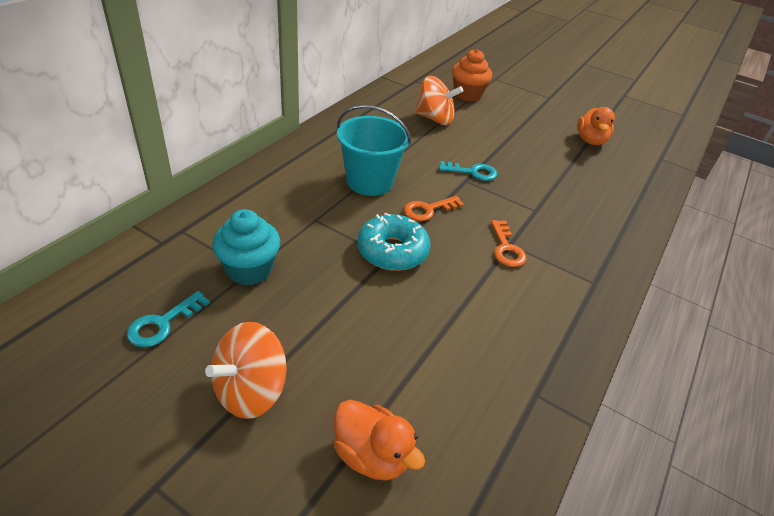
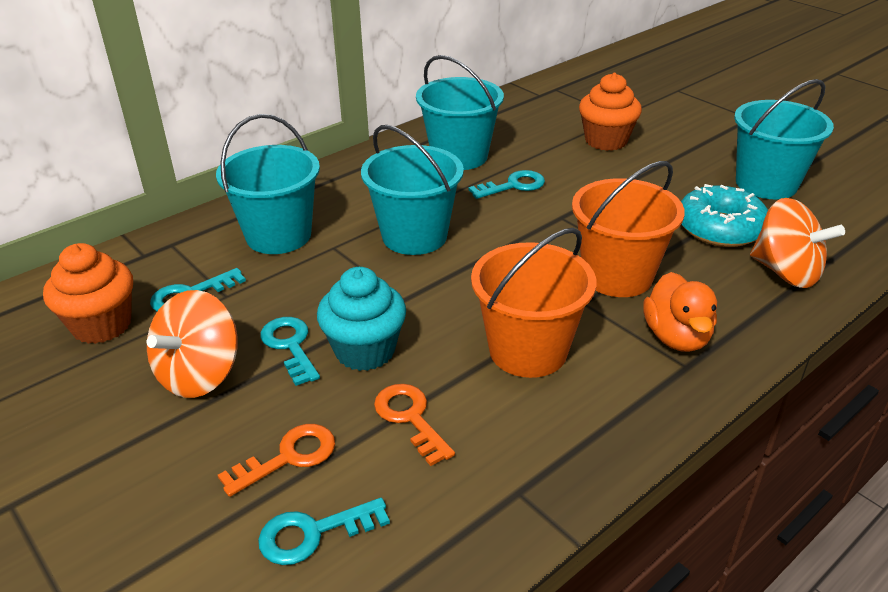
orange bucket: none = 0 -> [471,228,596,378] [572,161,685,297] = 2
orange cupcake: [452,49,492,102] = 1 -> [43,243,133,344] [579,73,642,151] = 2
orange duck: [334,400,425,481] [577,107,615,145] = 2 -> [643,272,717,352] = 1
turquoise bucket: [337,105,411,196] = 1 -> [216,114,320,254] [361,125,464,255] [416,55,504,170] [734,79,834,199] = 4
turquoise key: [127,291,210,348] [439,161,497,181] = 2 -> [150,268,246,311] [258,498,390,565] [261,317,320,386] [468,170,545,199] = 4

